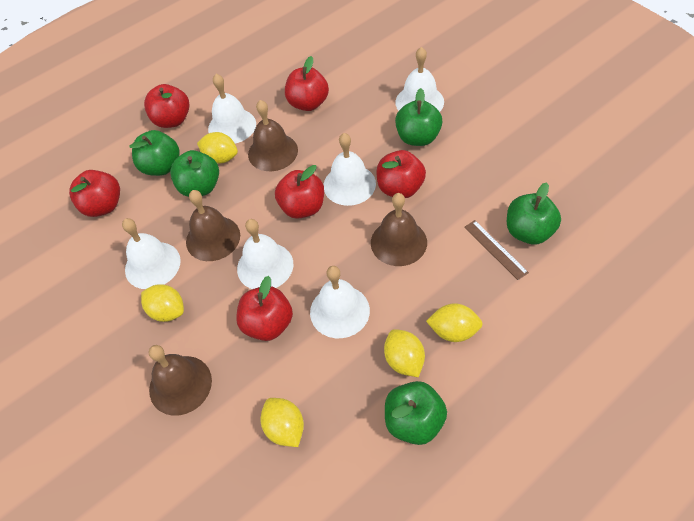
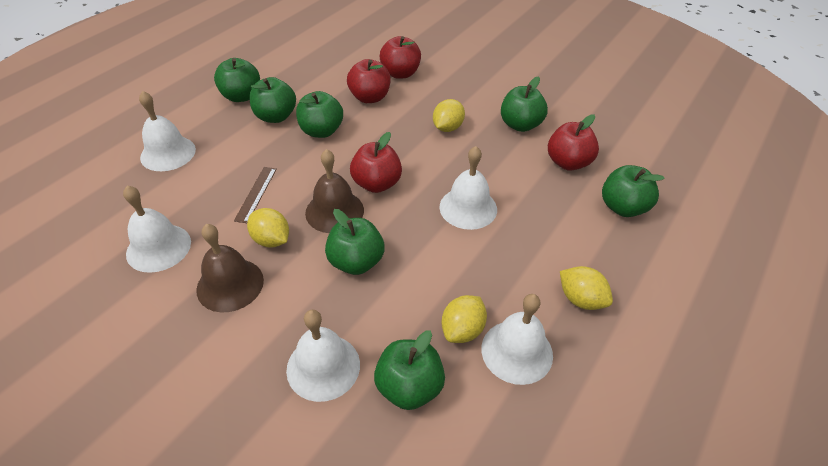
brown bell: [149,345,212,416] [186,190,240,261] [248,100,298,171] [371,193,427,266] = 4 -> [196,224,264,312] [305,149,364,233] = 2
green apple: [129,130,180,176] [170,150,219,197] [385,381,447,445] [395,88,442,146] [507,182,561,244] = 5 -> [214,58,260,102] [249,77,296,123] [296,91,343,138] [325,209,385,275] [374,330,445,410] [501,76,548,132] [602,165,665,217] = 7
red apple: [69,170,120,217] [144,84,190,128] [236,276,293,341] [275,165,324,219] [285,56,329,111] [377,150,426,198] = 6 -> [347,59,391,103] [350,132,402,193] [380,36,421,79] [548,114,599,171] = 4
white bell: [122,218,181,289] [208,74,256,143] [237,219,293,289] [310,266,370,338] [323,133,376,206] [395,47,444,112] = 6 -> [123,186,191,273] [139,91,196,171] [286,309,360,402] [439,146,497,230] [481,294,553,385] = 5
yellow lemon: [141,284,184,322] [197,132,238,164] [260,398,304,447] [384,329,425,377] [426,303,483,342] = 5 -> [247,208,289,248] [433,99,465,132] [441,295,487,343] [560,266,613,310] = 4

